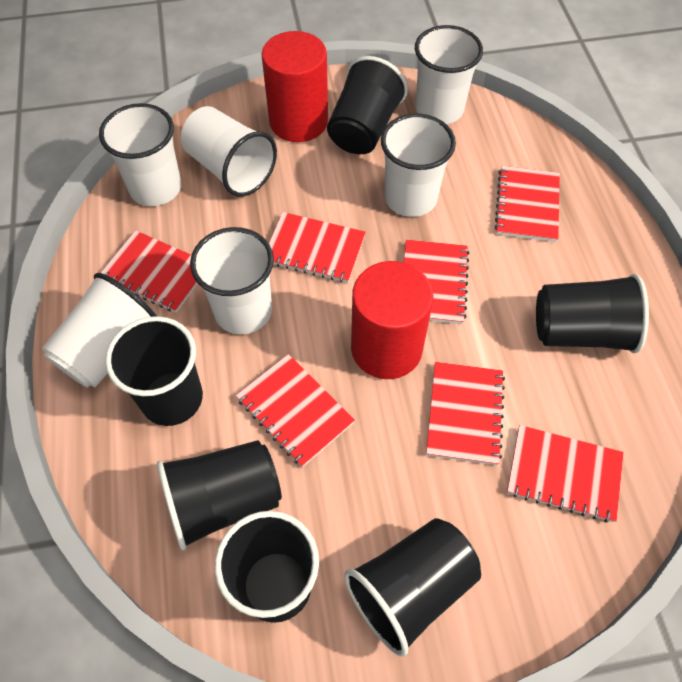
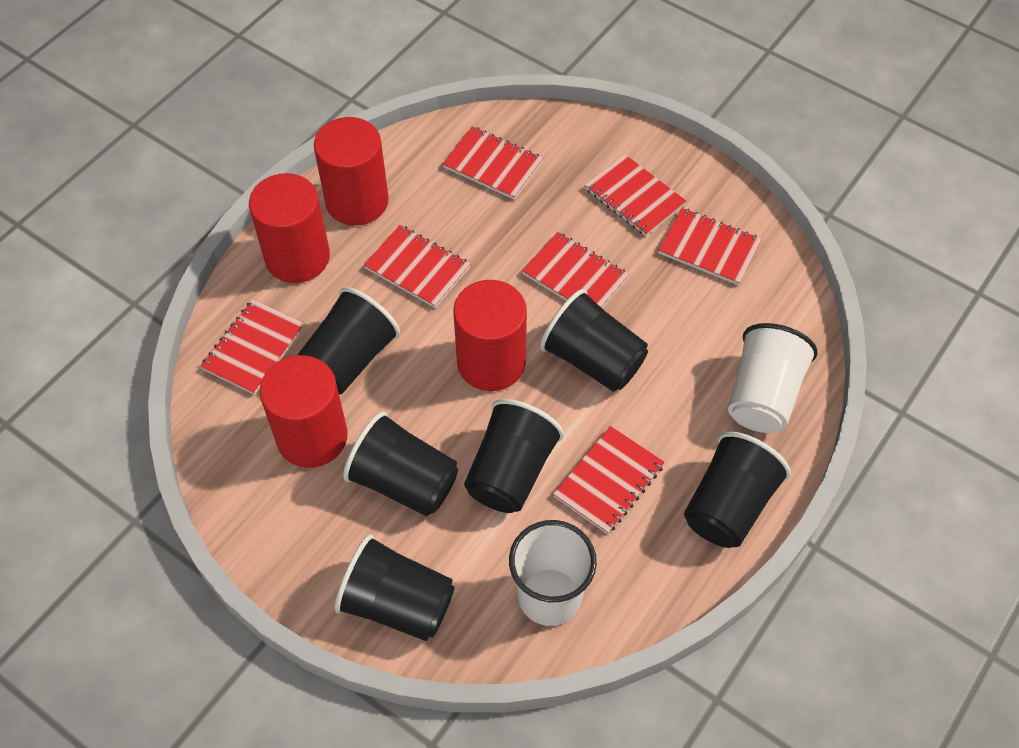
red cylinder: [262,31,328,142] [351,261,434,379] = 2 -> [249,173,330,283] [260,355,348,468] [314,117,389,226] [454,280,527,391] = 4
white cup: [42,273,157,388] [99,103,181,206] [181,106,277,197] [190,227,274,335] [381,114,456,217] [415,25,483,124] = 6 -> [509,520,597,626] [728,323,818,433] = 2

